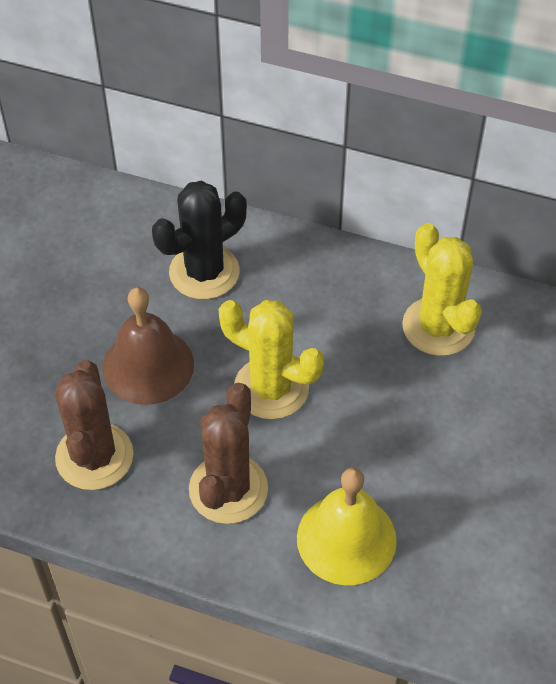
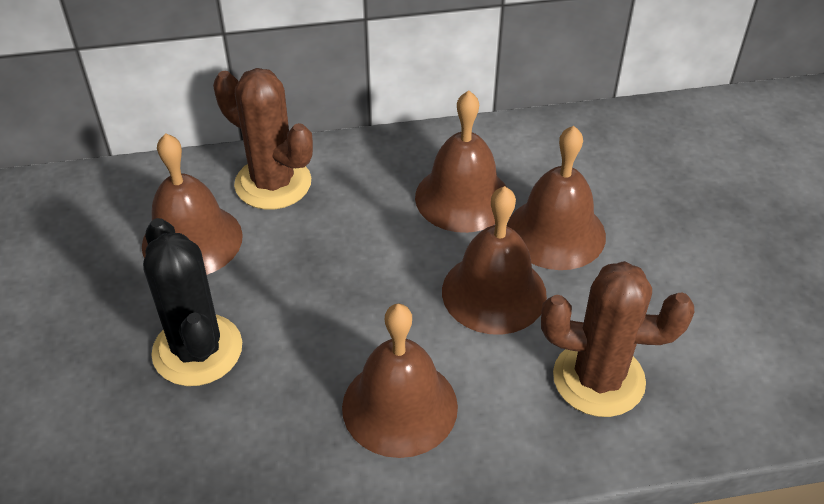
brown bell: [103,287,194,405] = 1 -> [142,133,243,275] [342,303,458,458] [415,91,506,233] [442,186,547,335] [507,126,606,270] = 5
yellow bell: [297,468,397,585] = 1 -> none = 0
yellow cactus: [219,300,324,419] [402,223,482,356] = 2 -> none = 0

